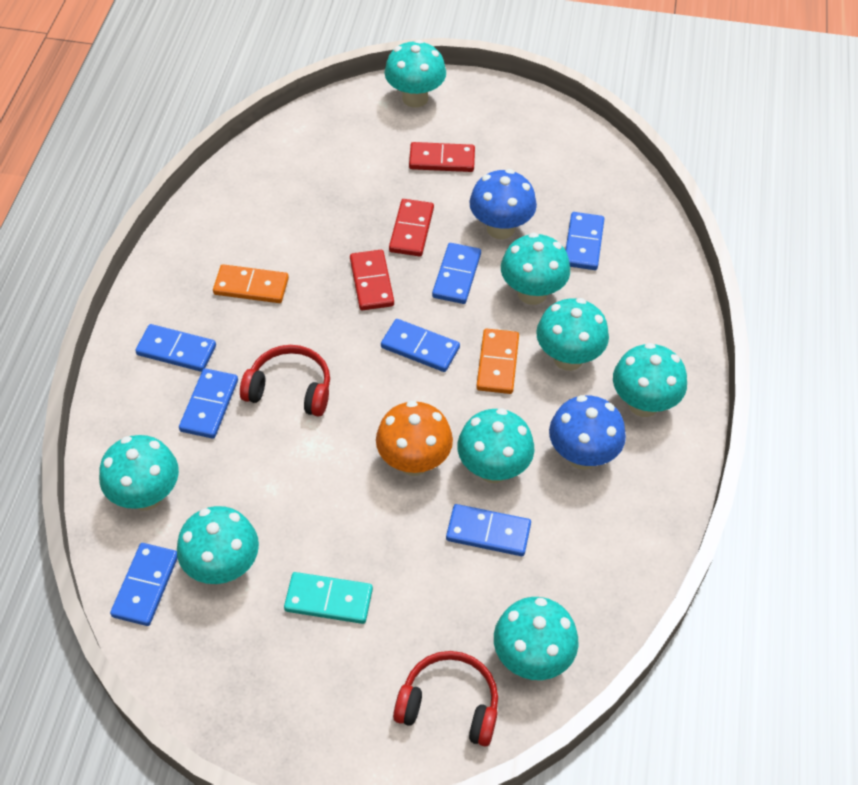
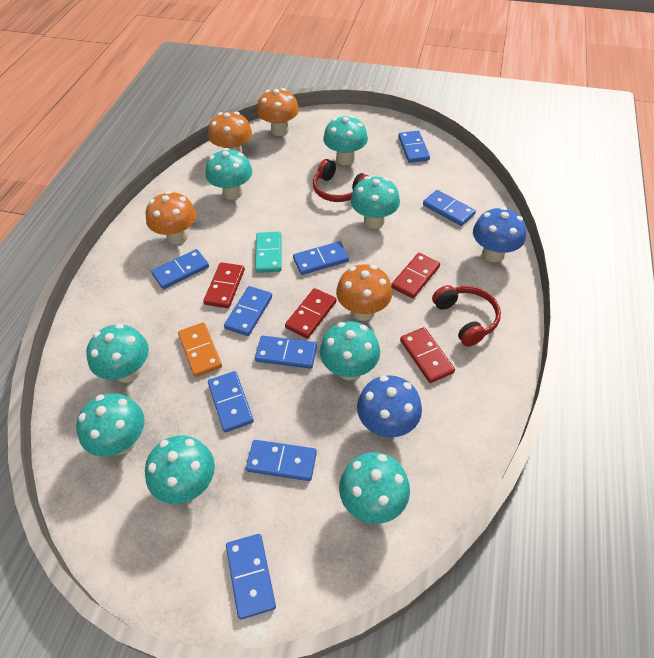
blue domino: [110,543,178,626] [135,324,216,372] [179,368,238,439] [381,319,460,372] [432,243,481,304] [446,504,531,556] [566,212,604,270] = 7 -> [151,249,209,289] [208,371,254,432] [224,286,272,336] [226,534,276,620] [246,440,317,481] [255,336,317,369] [293,241,349,275] [398,131,430,163] [423,190,476,226] = 9
orange domino: [213,264,289,303] [476,328,519,394] = 2 -> [178,322,222,377] = 1
orange mushroom: [376,401,453,476] = 1 -> [146,191,196,245] [208,111,252,153] [257,88,299,136] [336,264,392,321] = 4
red domino: [350,250,394,310] [389,199,434,256] [409,142,475,172] = 3 -> [203,262,245,308] [285,288,336,339] [391,253,440,299] [400,327,455,383] = 4

